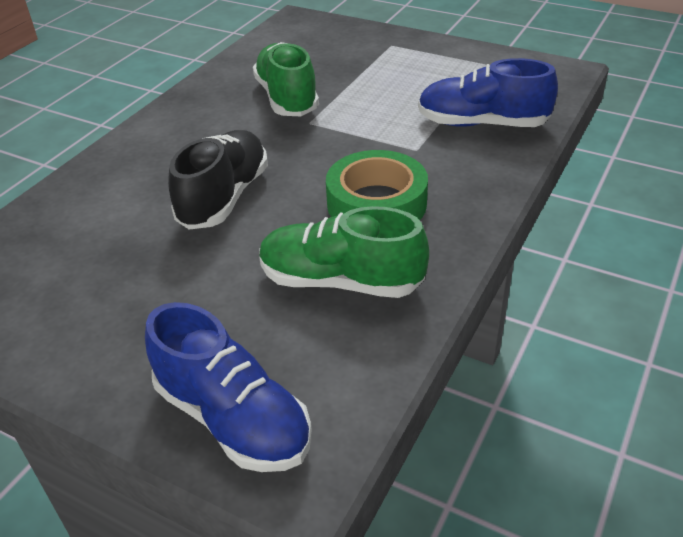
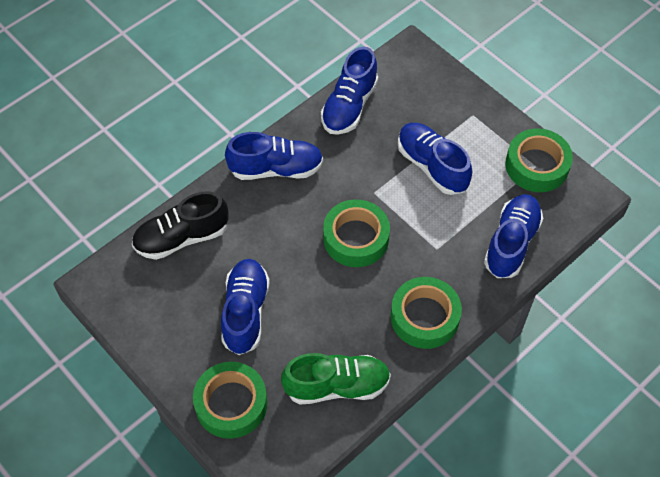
blue shoe: [145,302,312,472] [418,58,558,127] = 2 -> [221,259,270,355] [225,132,323,180] [321,47,378,135] [398,123,472,195] [484,194,543,278] = 5
green shoe: [253,42,319,116] [259,206,429,298] = 2 -> [281,353,391,405] = 1
green tape: [326,150,428,220] = 1 -> [193,362,267,439] [323,199,390,267] [391,277,462,349] [505,128,573,192] = 4

